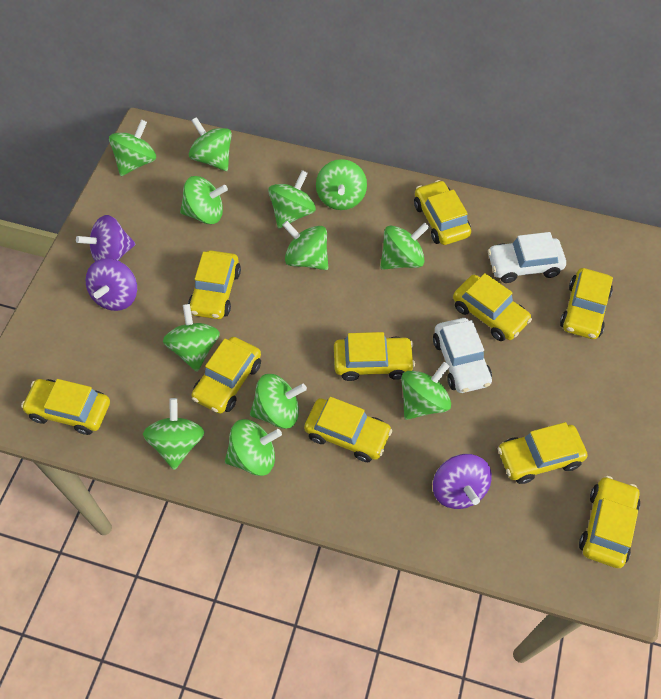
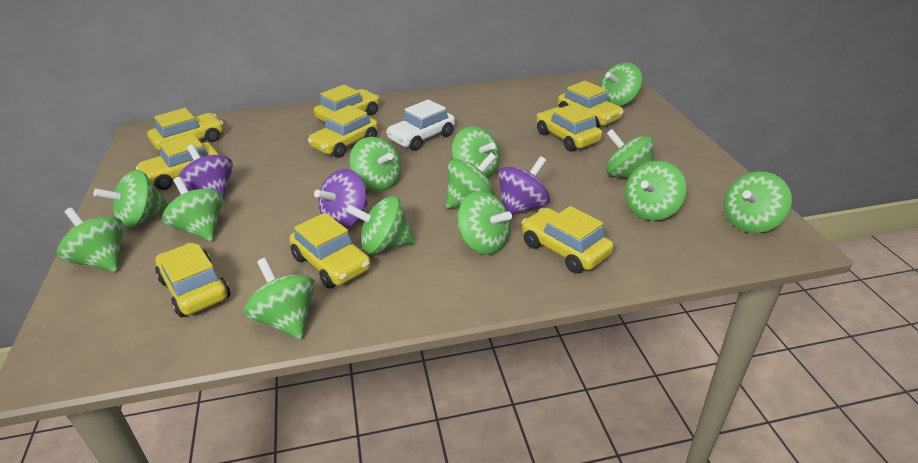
green spinning top: [109,119,156,176] [143,398,204,470] [163,304,220,372] [180,176,228,224] [189,117,232,171] [225,419,282,476] [250,374,307,429] [268,170,316,229] [282,221,328,270] [316,159,367,210] [380,223,429,270] [401,362,451,420] = 12 -> [57,207,124,272] [94,170,169,229] [162,177,224,241] [244,258,315,339] [346,196,415,255] [349,137,401,191] [446,153,496,208] [451,126,500,178] [457,191,512,255] [600,62,642,106] [606,129,654,178] [625,161,687,221] [724,171,792,233] = 13
white car: [433,318,492,393] [488,232,566,283] = 2 -> [386,100,455,151] = 1
yellow car: [21,379,110,435] [188,250,241,319] [191,337,261,414] [304,397,392,462] [334,332,415,381] [414,180,471,245] [453,273,532,341] [498,422,588,484] [560,268,613,339] [579,476,640,568] = 10 -> [136,134,219,190] [147,108,224,151] [155,242,230,317] [289,213,371,289] [308,105,378,158] [314,85,379,122] [521,206,614,273] [536,104,603,152] [558,81,624,128] = 9

